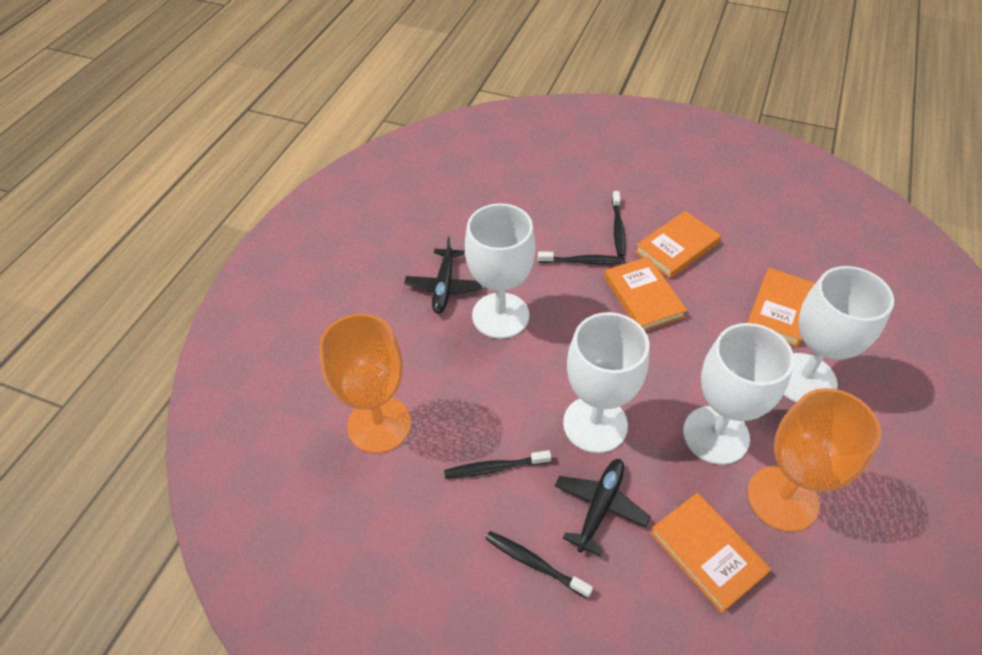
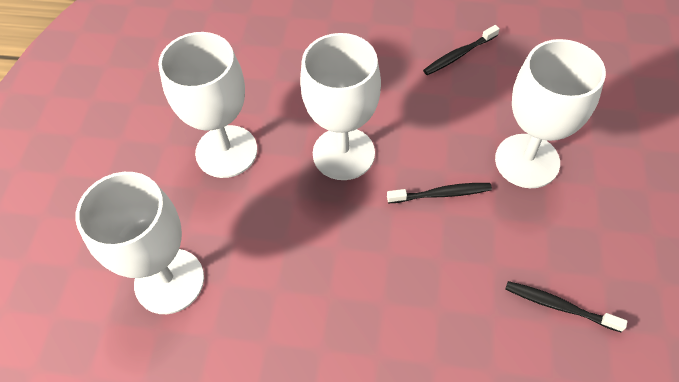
black plane: [404,236,482,314] [555,459,651,556] = 2 -> none = 0
black toothbrush: [444,450,551,478] [485,531,593,599] [538,252,625,264] [612,191,625,257] = 4 -> [387,183,492,203] [423,25,500,75] [505,281,628,332] = 3
orange book: [604,256,687,331] [635,211,721,279] [650,493,771,613] [747,268,815,347] = 4 -> none = 0
orange goblet: [319,313,411,453] [747,388,881,532] = 2 -> none = 0

